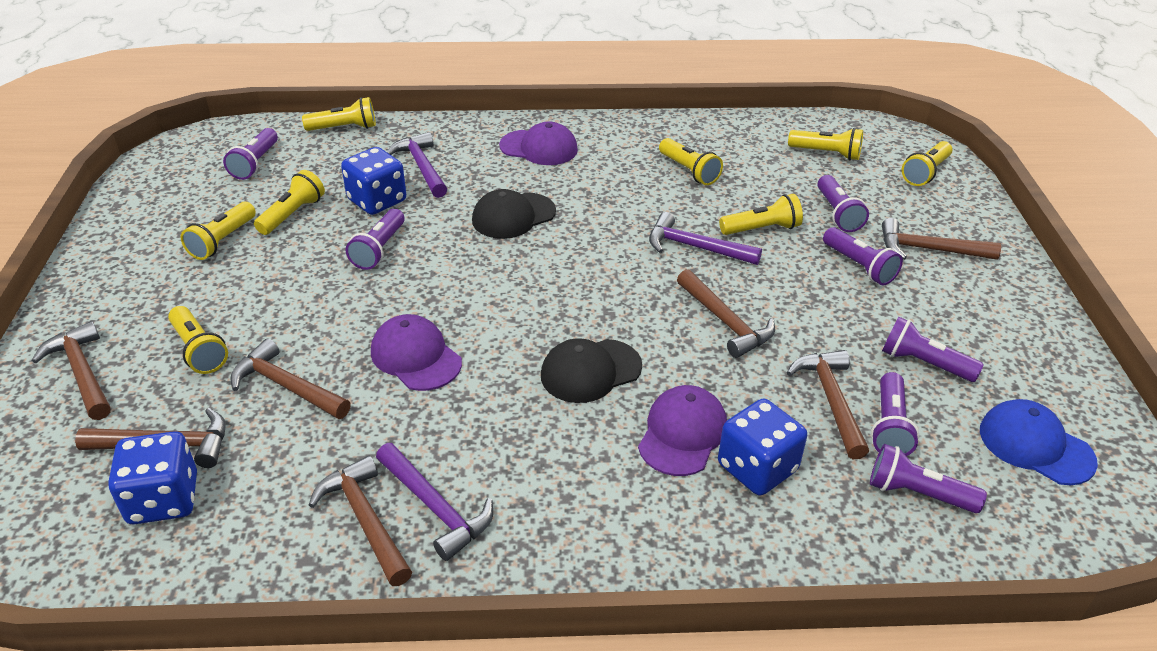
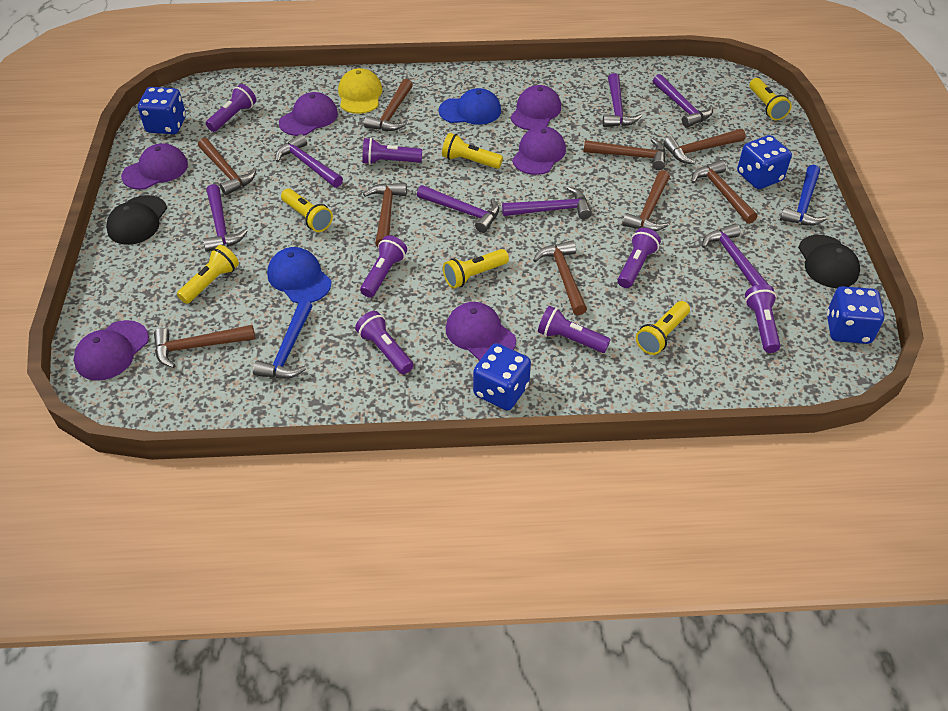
blue cap: [980,399,1098,485] = 1 -> [267,247,332,303] [439,88,501,125] = 2
blue dice: [108,431,197,524] [341,147,406,215] [718,399,807,496] = 3 -> [138,87,186,134] [473,343,531,410] [737,135,792,189] [827,286,884,344] = 4
blue hammer: none = 0 -> [253,299,313,379] [780,165,827,226] = 2
brown hammer: [32,321,111,420] [75,408,226,468] [230,338,351,419] [309,456,412,586] [677,269,775,358] [787,350,869,459] [882,218,1001,260] = 7 -> [154,325,255,368] [198,138,257,195] [363,183,407,247] [364,79,413,131] [533,240,587,315] [584,138,666,170] [622,170,670,231] [663,129,746,165] [691,160,758,224] = 9
purple cap: [371,314,462,391] [499,121,578,165] [638,385,727,476] = 3 -> [74,320,149,381] [121,143,188,190] [279,92,338,136] [446,302,516,361] [510,85,561,130] [512,126,566,175] = 6
purple hammer: [376,443,493,561] [387,132,447,198] [649,212,762,265] = 3 -> [203,184,248,252] [276,134,343,188] [417,185,499,233] [502,186,592,220] [603,73,642,127] [653,74,713,128] [702,224,769,287] = 7
yellow cap: none = 0 -> [338,68,382,114] = 1
yellow flashlight: [168,306,228,374] [181,202,256,260] [254,170,325,235] [302,97,376,131] [659,138,723,185] [719,194,803,235] [788,128,863,160] [902,141,952,186] = 8 -> [177,245,239,304] [281,189,333,232] [442,133,503,169] [443,249,509,289] [636,301,690,355] [749,78,792,120] = 6

